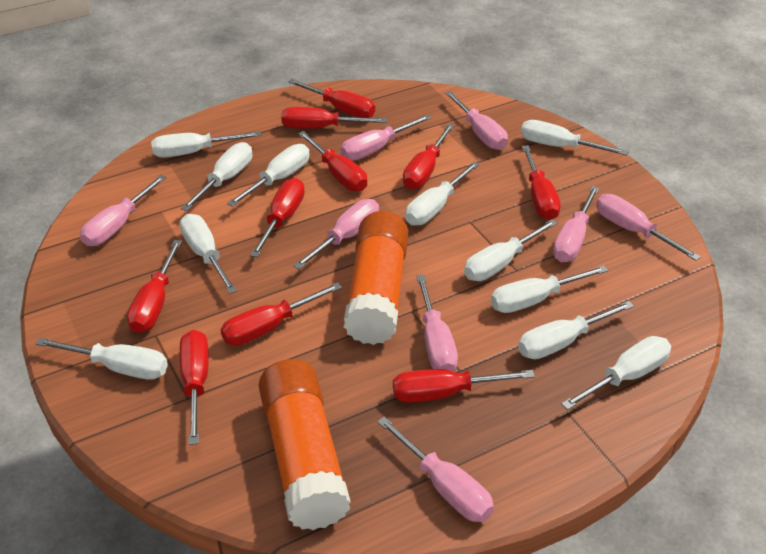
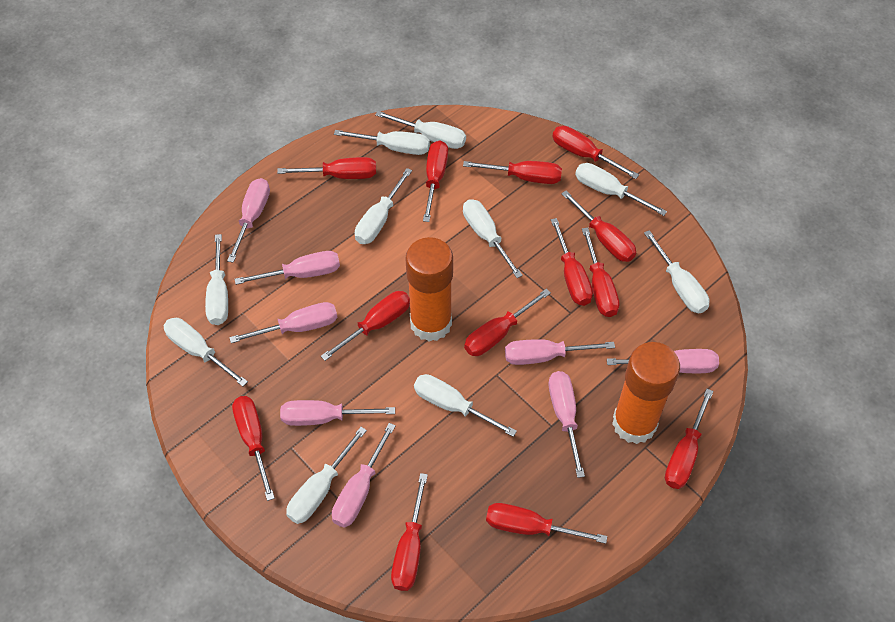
red screwdriver: [127,240,182,333] [180,330,209,445] [221,282,342,346] [250,178,305,258] [281,107,387,129] [288,79,375,118] [298,131,367,192] [393,369,535,403] [403,124,454,190] [522,145,561,220] = 10 -> [232,396,275,501] [277,157,376,179] [321,291,410,361] [391,473,428,591] [423,141,448,222] [463,161,562,184] [464,289,551,356] [486,503,607,544] [551,218,593,306] [552,126,639,179] [561,190,636,262] [582,228,620,317] [665,389,714,489] = 13
white screwdriver: [35,338,168,380] [151,131,261,158] [180,214,237,294] [181,142,252,211] [227,144,310,207] [405,162,480,226] [464,219,558,281] [491,265,608,313] [518,301,634,359] [521,120,629,156] [561,336,671,410] = 11 -> [164,318,248,386] [205,234,228,325] [286,427,367,524] [334,130,430,155] [355,168,412,244] [375,111,466,149] [414,374,517,437] [463,199,523,278] [575,163,667,216] [644,230,710,313] = 10

